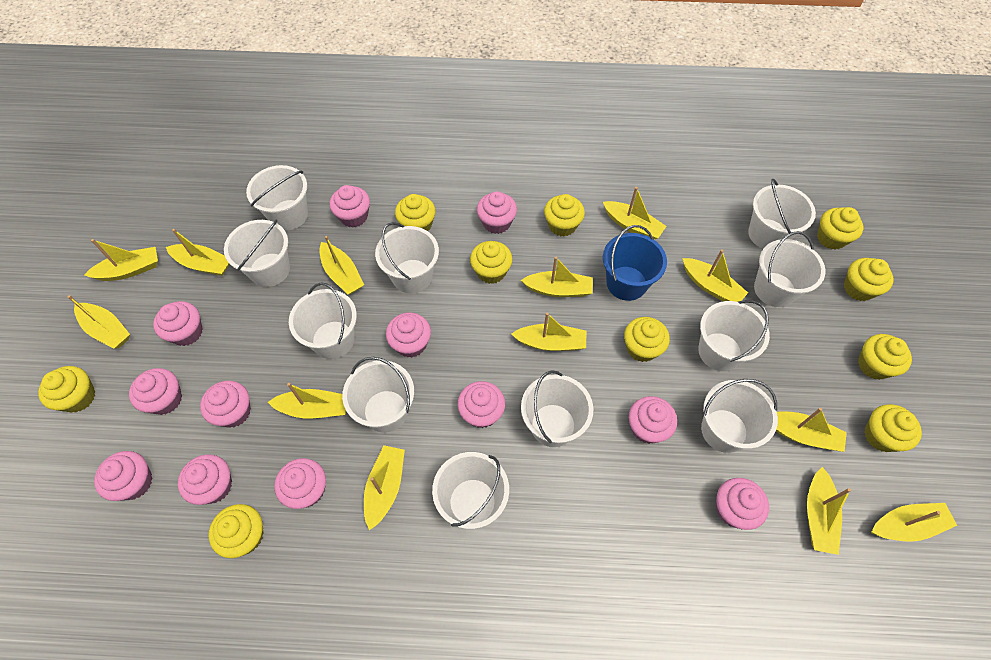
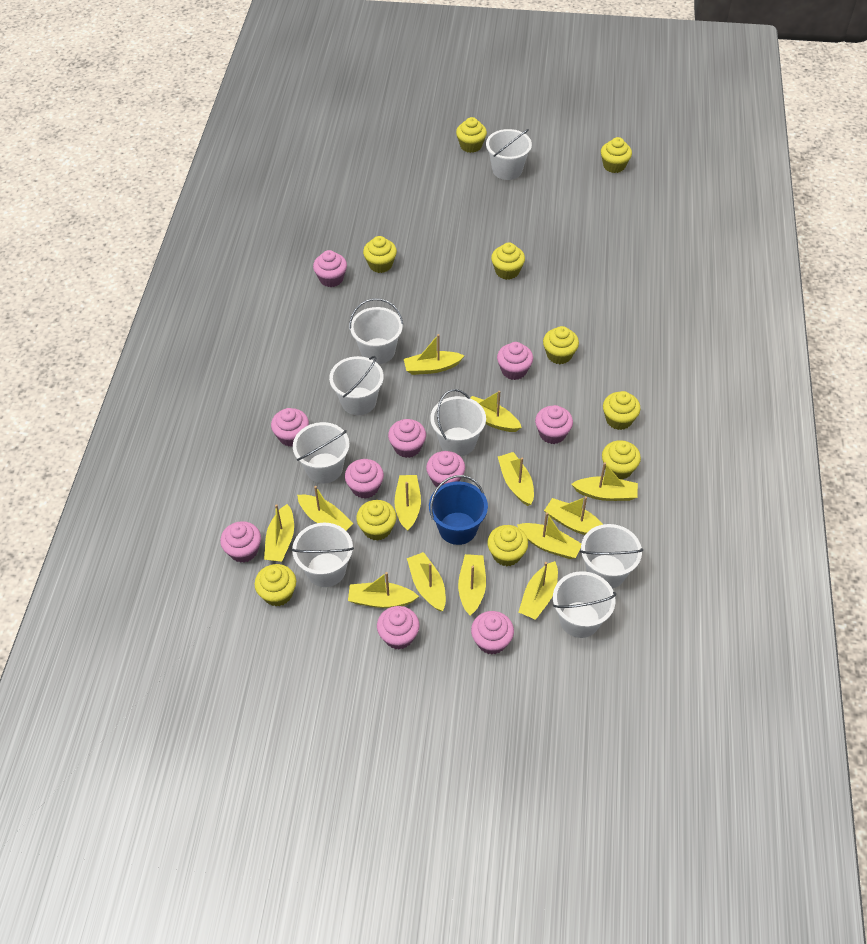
pink cupcake: [94,451,153,501] [129,368,182,415] [153,301,203,346] [178,454,232,505] [200,381,251,428] [274,458,326,509] [330,185,370,228] [386,313,431,358] [457,381,505,428] [477,191,517,234] [629,396,677,444] [716,478,769,530] = 12 -> [220,521,261,563] [271,408,309,447] [313,250,347,287] [345,459,384,499] [377,606,419,649] [388,419,426,458] [426,451,465,487] [471,611,514,654] [497,342,533,380] [535,405,573,444] = 10
white bucket: [224,220,290,287] [246,165,308,230] [289,283,357,359] [342,357,414,433] [375,222,439,294] [432,452,509,529] [521,370,593,447] [698,300,770,371] [701,379,778,453] [748,179,816,249] [754,231,825,307] = 11 -> [291,523,354,587] [293,422,350,484] [329,356,384,415] [349,298,403,364] [430,389,486,457] [486,129,532,180] [553,571,616,638] [580,524,643,589] = 8

